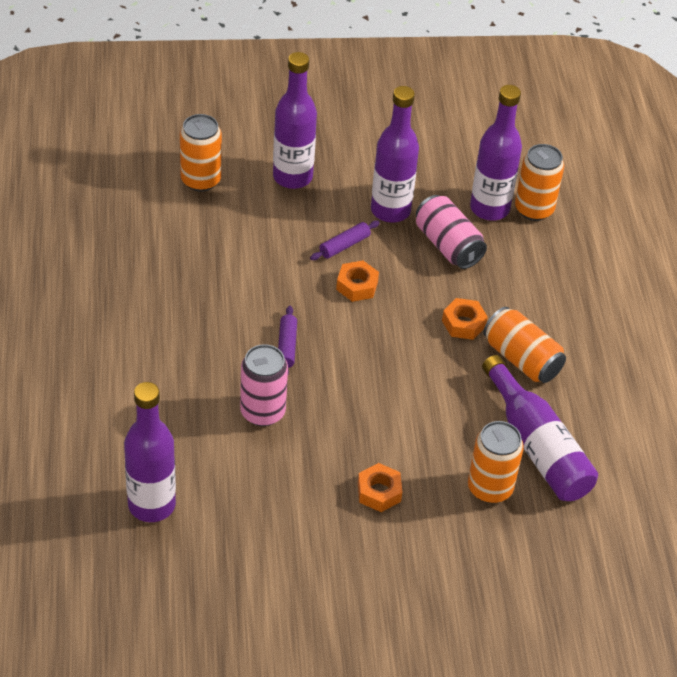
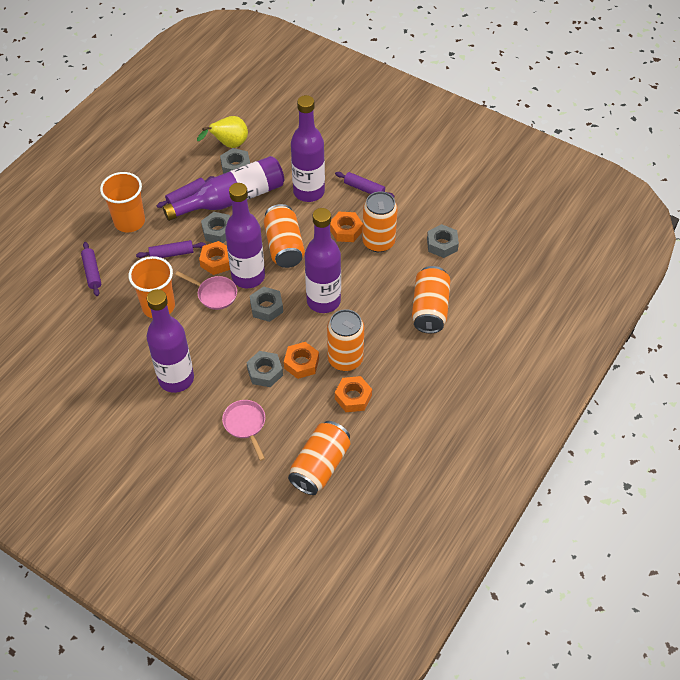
grey nut: none = 0 -> [201,212,230,243] [220,148,250,174] [246,351,283,387] [250,286,283,322] [427,224,459,258] = 5
orange can: [180,114,222,192] [468,421,524,503] [483,307,566,383] [515,144,564,221] = 4 -> [264,204,305,268] [288,421,351,495] [327,309,364,371] [362,192,398,252] [412,266,450,333] = 5
orange cup: none = 0 -> [100,172,145,232] [128,256,175,318] = 2
orange nut: [336,261,379,302] [358,463,402,512] [442,298,488,340] = 3 -> [199,241,230,275] [284,342,319,379] [330,212,363,242] [335,376,372,412] = 4
pink can: [240,344,288,426] [416,195,487,269] = 2 -> none = 0
pink pan: none = 0 -> [175,271,237,310] [222,400,265,461] = 2
purple rolling pin: [278,306,297,374] [310,221,380,260] = 2 -> [81,242,101,296] [136,240,206,258] [157,176,214,208] [335,172,395,198] = 4
yellow pear: none = 0 -> [197,116,248,148] = 1

